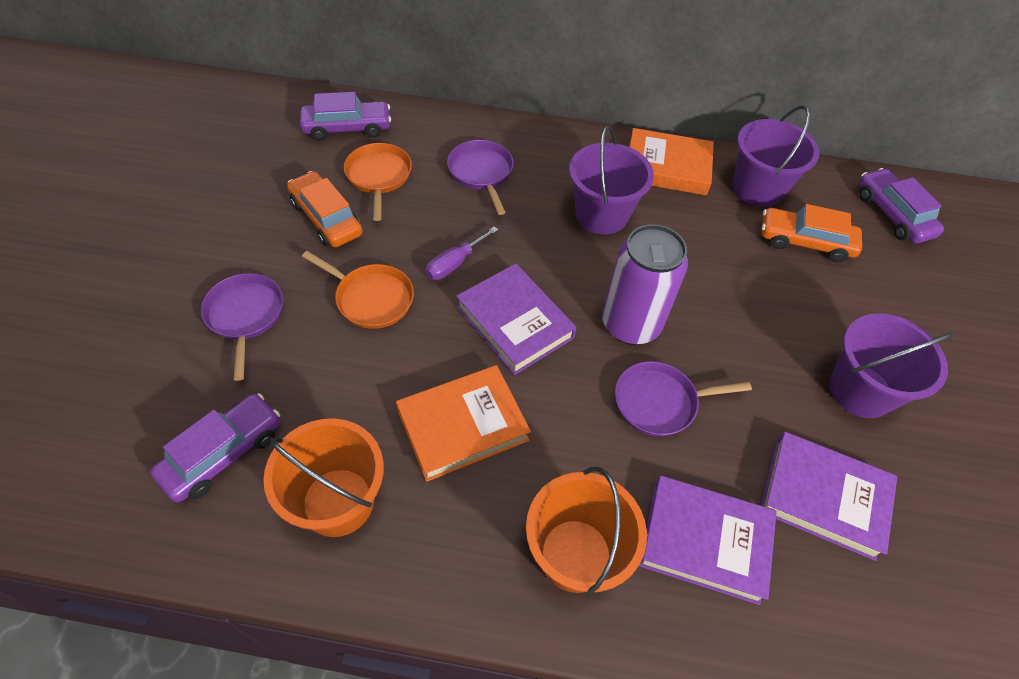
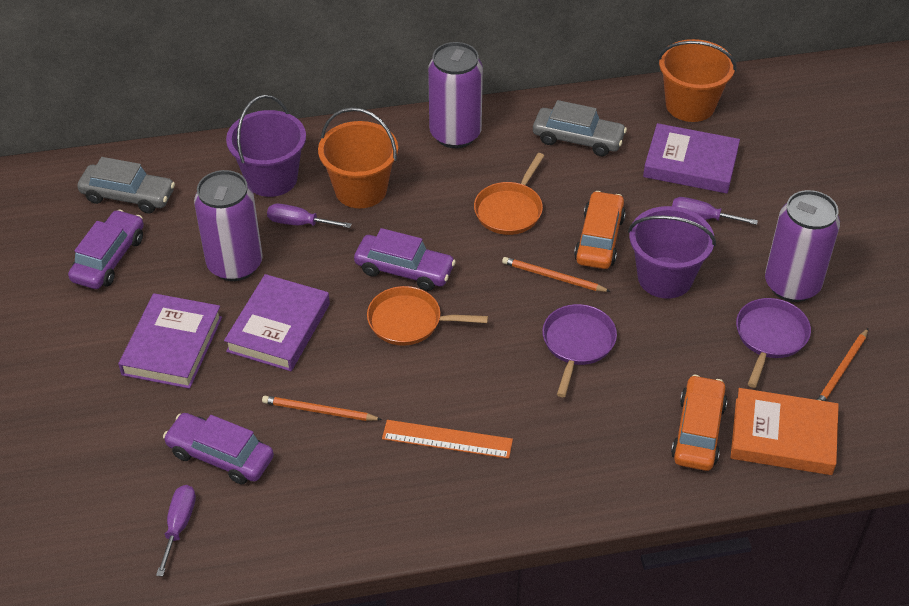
grey car: none = 0 -> [77,157,175,213] [533,100,627,156] = 2
orange book: [396,365,531,482] [629,128,714,195] = 2 -> [730,388,839,475] = 1
orange pencil: none = 0 -> [262,396,382,421] [502,257,611,292] [817,328,868,401] = 3
orange ruler: none = 0 -> [382,420,513,459] = 1
purple bucket: [569,125,654,235] [733,106,820,207] [829,313,954,418] = 3 -> [226,95,306,197] [628,206,716,299] = 2
purple can: [602,224,688,345] = 1 -> [194,170,263,281] [428,42,483,148] [765,190,840,302] = 3
purple pan: [201,273,283,381] [447,140,514,215] [615,361,752,436] = 3 -> [542,304,617,397] [736,298,811,388] = 2
purple screwdriver: [425,226,498,280] = 1 -> [156,485,196,577] [267,203,352,228] [672,197,758,225] = 3

